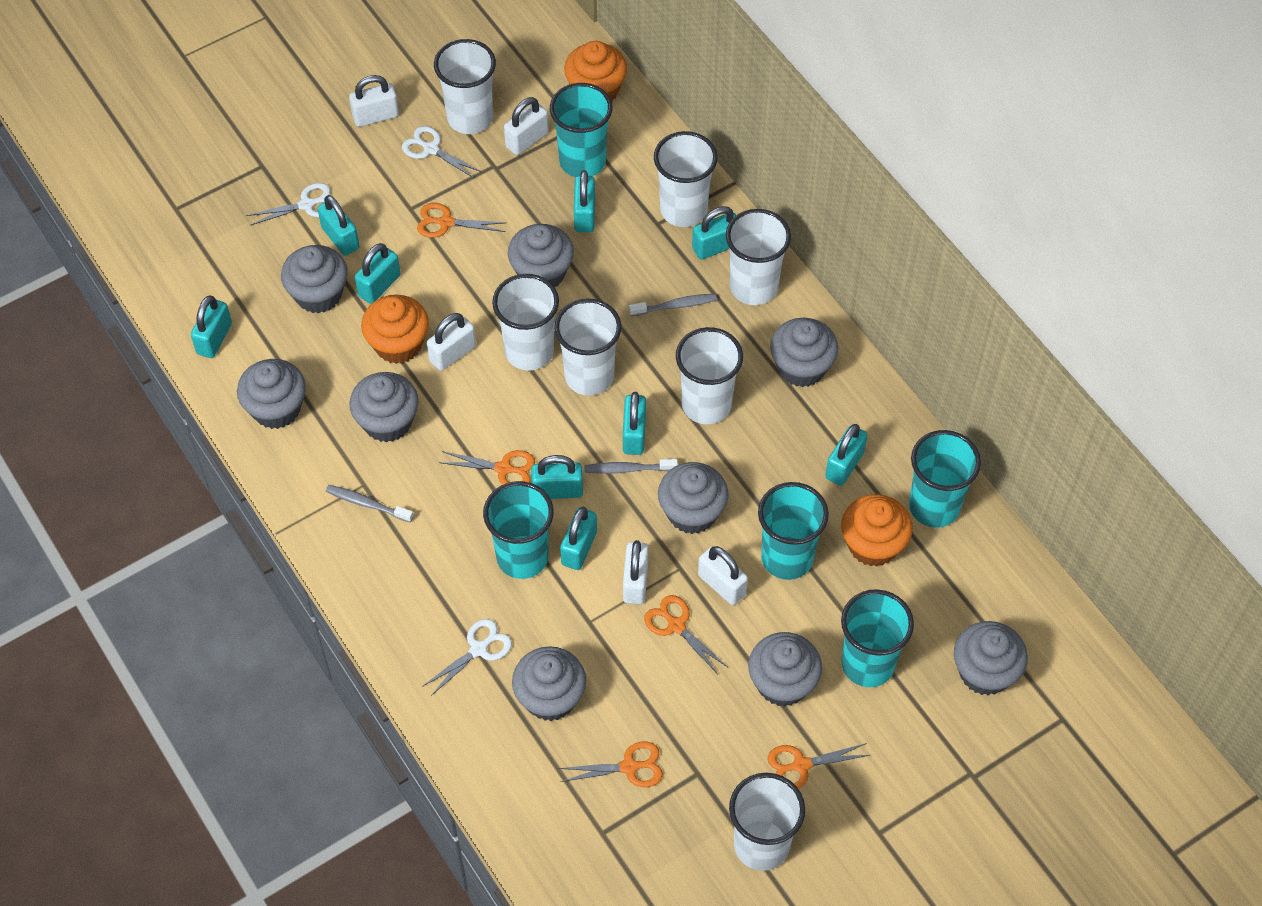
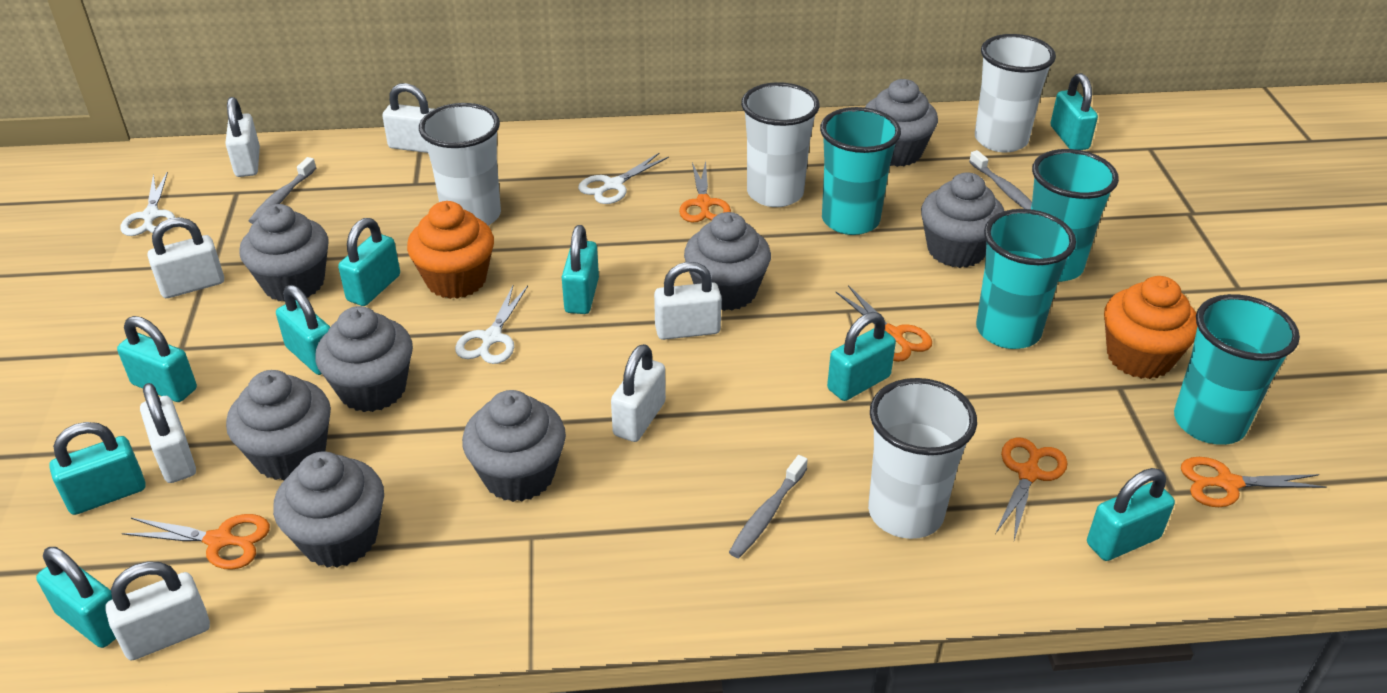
grey cupcake: [237,359,306,429] [281,245,348,313] [349,372,419,443] [508,224,574,287] [512,646,586,721] [658,462,729,534] [748,632,822,707] [770,318,838,387] [954,621,1028,695] = 9 -> [226,370,331,480] [239,204,329,302] [273,452,384,568] [315,306,413,412] [462,390,566,502] [684,212,771,311] [865,79,938,167] [921,172,1004,268] = 8
orange cupcake: [361,295,429,364] [564,41,627,102] [841,494,913,567] = 3 -> [407,201,494,299] [1104,276,1197,379] = 2
turquoise cup: [483,481,554,579] [550,83,612,177] [758,482,829,580] [841,589,914,687] [909,430,981,528] = 5 -> [820,107,901,235] [976,209,1076,349] [1031,149,1119,282] [1174,294,1300,445] = 4
white cup: [434,39,496,134] [492,274,559,371] [554,299,621,396] [654,131,718,227] [676,327,743,424] [726,209,791,305] [729,773,805,871] = 7 -> [419,103,501,226] [741,82,820,207] [868,378,977,539] [975,34,1056,152] = 4
white padlock: [349,75,399,127] [427,313,476,371] [504,97,549,155] [623,540,649,604] [698,546,748,605] = 5 -> [105,561,210,660] [140,383,196,483] [148,217,224,298] [225,97,260,177] [382,83,434,153] [611,344,666,442] [654,262,721,340] = 7

